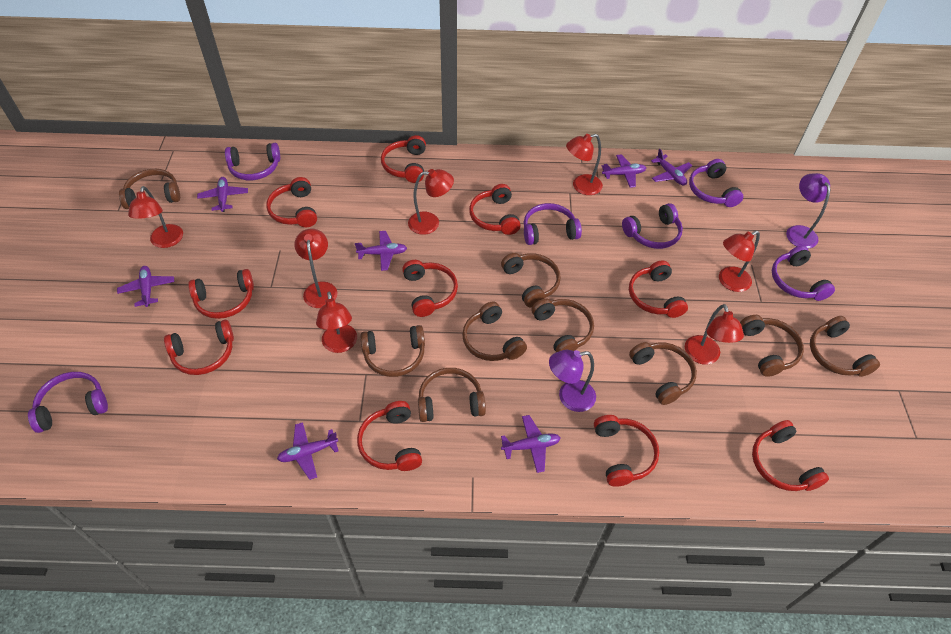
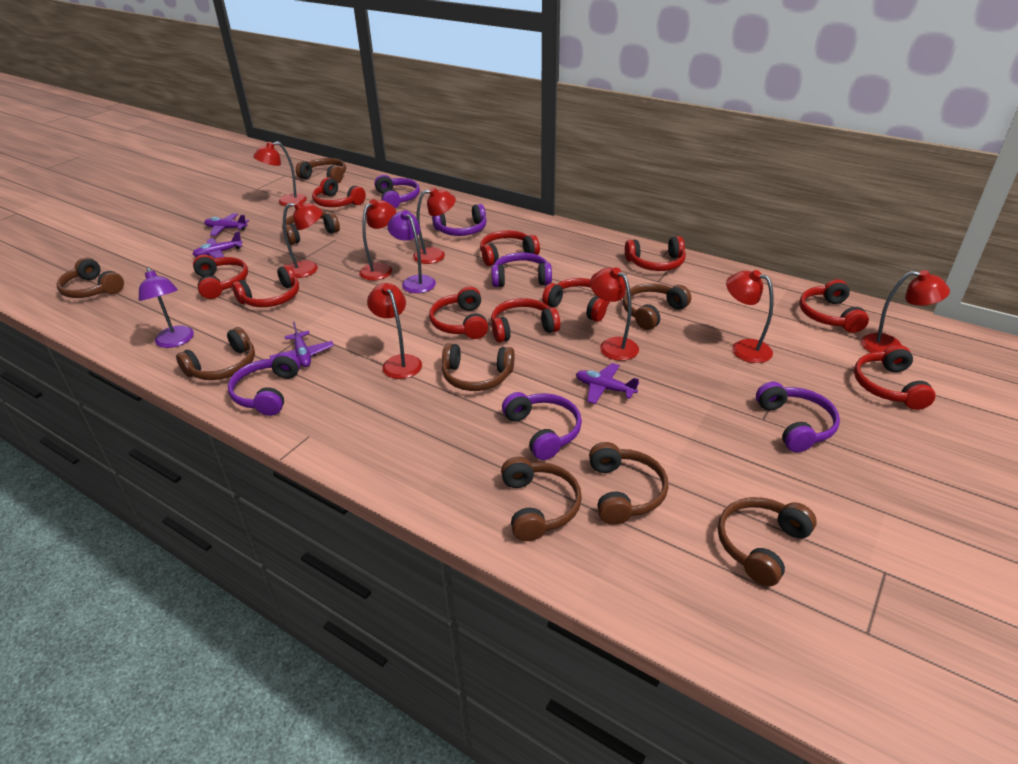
purple plane: [117,266,174,307] [197,177,248,212] [277,422,339,480] [355,231,407,271] [501,415,560,473] [602,154,646,188] [651,149,692,186] = 7 -> [193,231,243,258] [204,213,249,236] [270,322,334,367] [576,363,639,404] = 4
red lamp: [128,186,183,248] [294,229,337,308] [316,292,357,353] [408,169,454,235] [566,134,603,195] [685,304,744,365] [719,231,760,292] = 7 -> [253,141,307,206] [283,201,323,278] [359,199,396,281] [367,283,422,379] [413,187,456,264] [590,267,639,361] [726,270,774,363] [861,270,950,353] = 8

